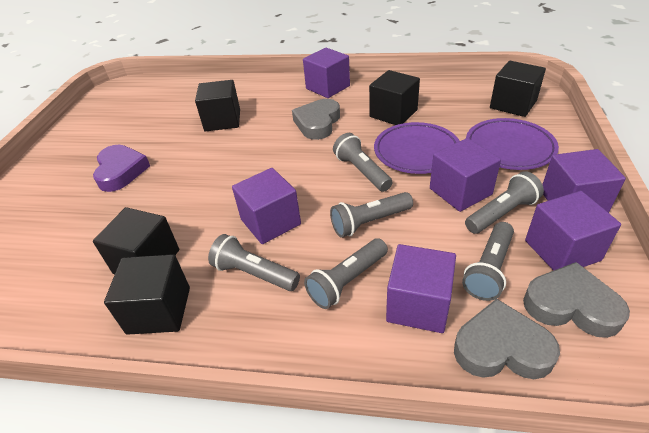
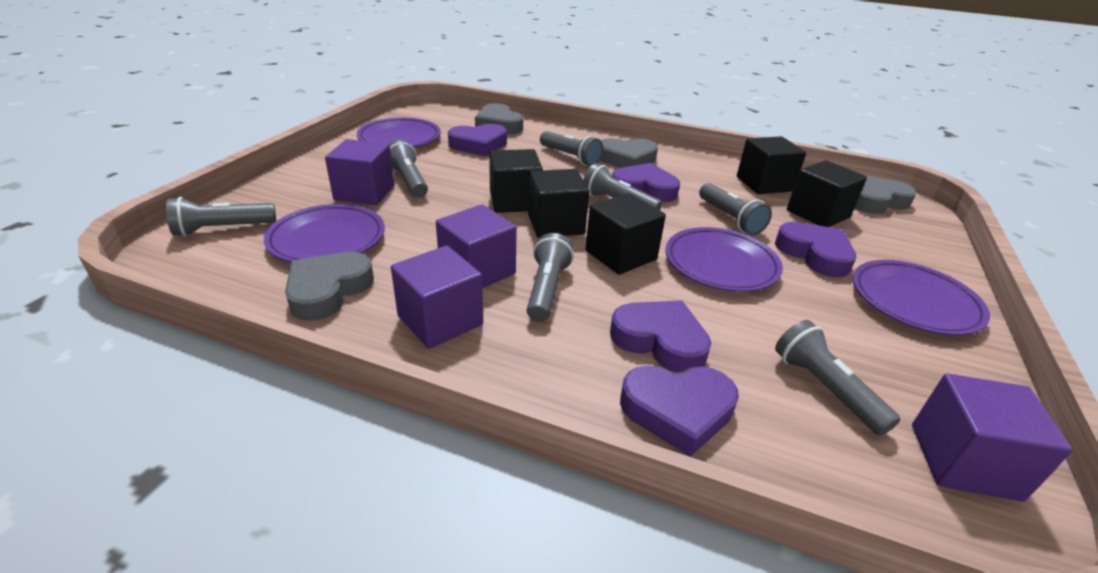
grey flashlight: [208,234,300,291] [304,238,388,309] [330,192,413,238] [333,133,392,192] [462,222,514,301] [465,171,544,234] = 6 -> [166,197,276,236] [389,140,428,198] [527,233,574,322] [540,131,603,166] [583,163,662,210] [699,183,772,235] [775,320,900,436] = 7
grey heart: [292,99,340,140] [454,299,560,379] [523,262,630,338] = 3 -> [285,252,374,321] [475,103,523,134] [600,138,658,168] [855,175,917,214] = 4
purple cube: [232,168,301,244] [303,48,350,98] [386,244,456,333] [430,138,501,212] [525,191,621,271] [542,149,626,213] = 6 -> [325,139,395,205] [391,246,483,349] [436,204,517,288] [912,373,1072,502] = 4
purple heart: [93,145,150,192] = 1 -> [448,124,507,156] [610,300,711,373] [612,163,680,202] [620,366,739,457] [775,222,856,277] = 5
purple plate: [374,122,459,174] [466,118,559,170] = 2 -> [264,204,385,262] [357,117,441,148] [665,227,783,292] [853,260,990,335] = 4

